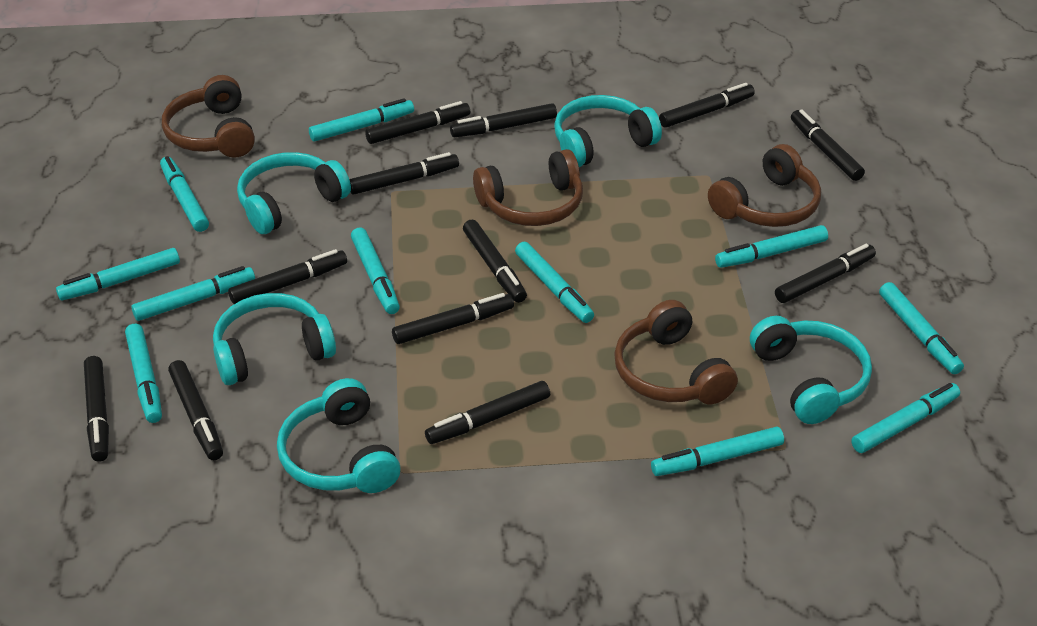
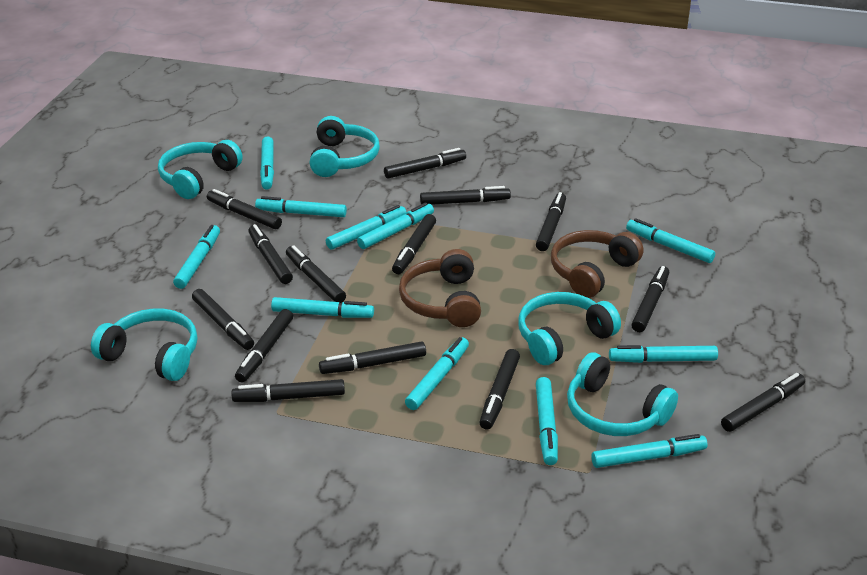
black marker: [84,356,109,462] [168,360,223,460] [228,249,347,304] [349,152,459,195] [365,101,470,144] [392,293,514,344] [425,381,550,444] [450,103,557,137] [463,220,527,303] [659,83,755,128] [775,244,876,303] [791,110,865,181] = 12 -> [192,289,254,350] [207,189,282,229] [231,379,345,402] [235,309,293,383] [248,224,293,284] [286,245,346,303] [319,341,426,374] [384,148,466,178] [392,214,436,274] [420,186,511,205] [479,349,520,430] [536,192,566,251] [631,266,669,332] [721,373,805,432] = 14
brown headphones: [162,75,255,158] [473,149,583,226] [614,300,738,404] [708,144,821,227] = 4 -> [399,249,481,327] [551,230,644,298] = 2

